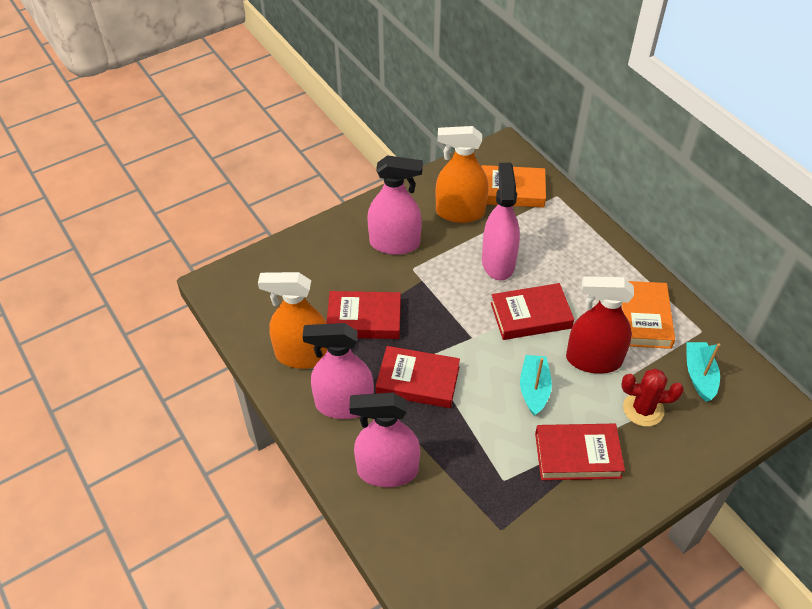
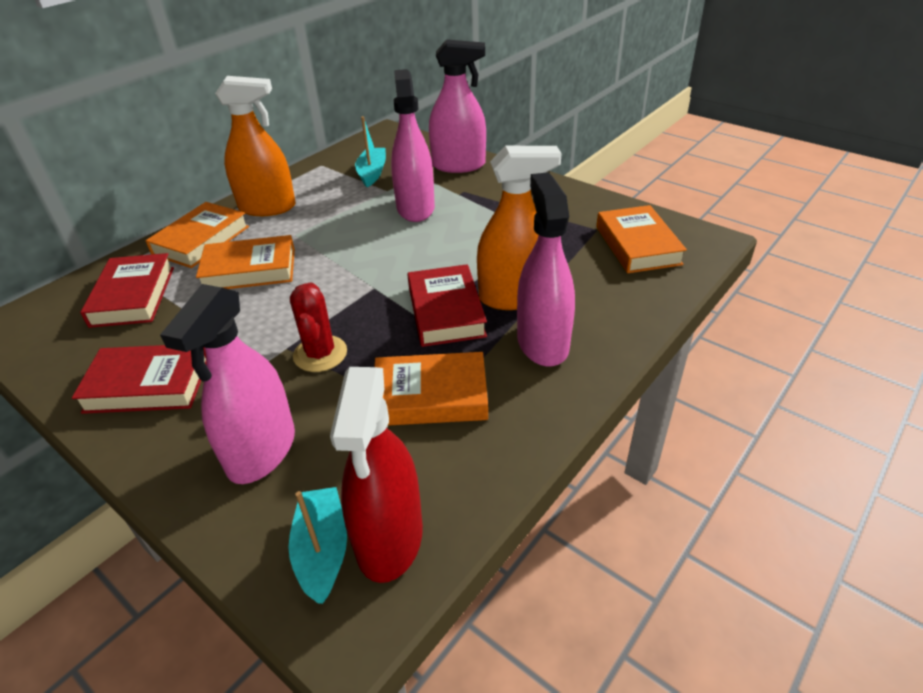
orange book: [482,165,546,208] [621,281,675,349] = 2 -> [145,202,249,268] [196,235,295,289] [374,352,488,426] [596,205,687,273] = 4
red book: [327,291,401,339] [376,346,460,408] [491,283,574,340] [535,424,625,480] = 4 -> [72,345,206,414] [80,253,174,328] [407,264,487,347] = 3

